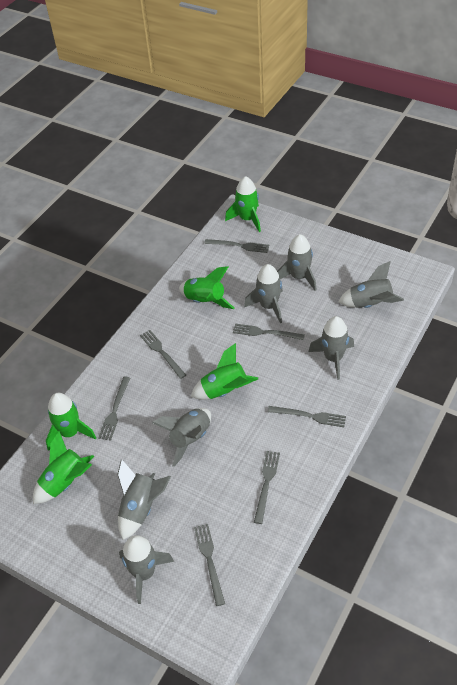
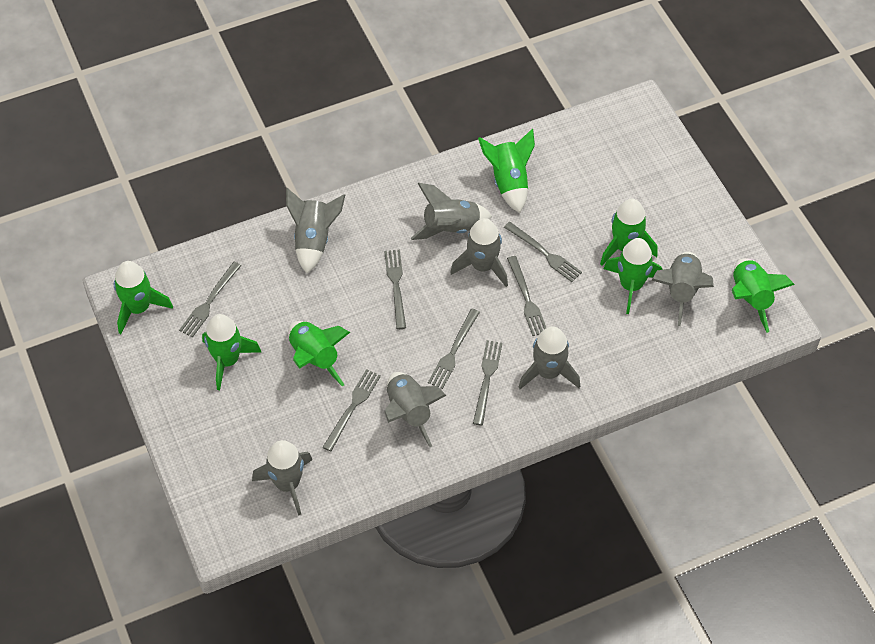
green rocket: [33,431,95,504] [46,393,96,451] [179,266,234,309] [191,343,258,400] [225,176,261,232] = 5 -> [114,261,173,334] [202,314,262,390] [288,321,350,387] [478,128,535,213] [600,199,658,265] [604,238,662,314] [732,258,795,333] = 7

